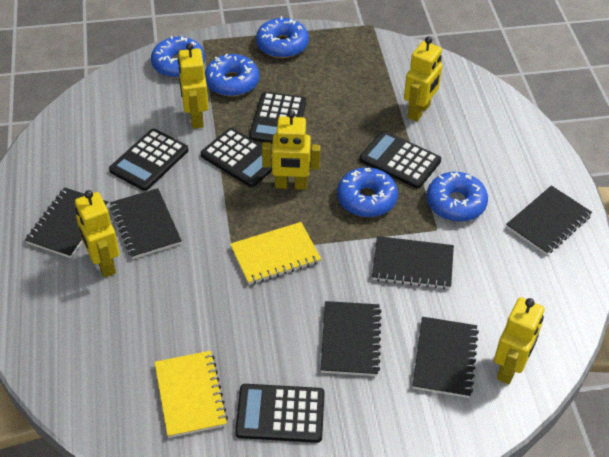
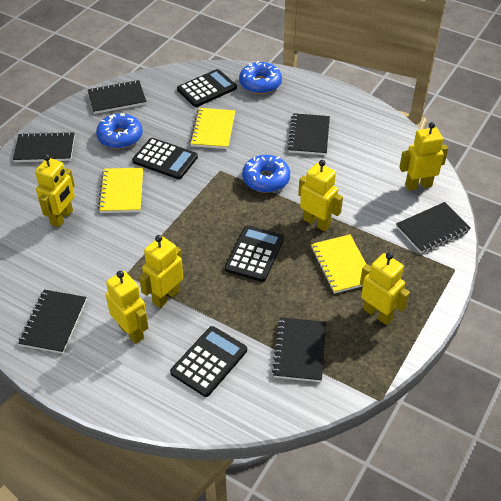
black calculator: [109,129,188,191] [201,128,272,187] [235,384,325,443] [249,92,306,143] [360,131,441,189] = 5 -> [132,138,198,179] [170,326,247,397] [177,69,237,107] [225,225,284,282] = 4
blue donut: [151,36,205,78] [205,53,259,97] [256,16,309,58] [337,167,398,217] [427,172,488,222] = 5 -> [96,113,143,149] [239,61,282,94] [242,155,290,193] = 3
yellow notebook: [155,351,228,438] [230,222,321,285] = 2 -> [98,168,143,213] [190,108,235,149] [311,234,366,294] = 3
yellow robot: [75,190,120,278] [178,43,209,129] [262,110,320,190] [404,37,442,122] [494,297,544,384] = 5 -> [35,154,75,228] [106,271,148,344] [139,235,183,308] [298,160,343,231] [360,252,410,325] [399,122,448,191] = 6

